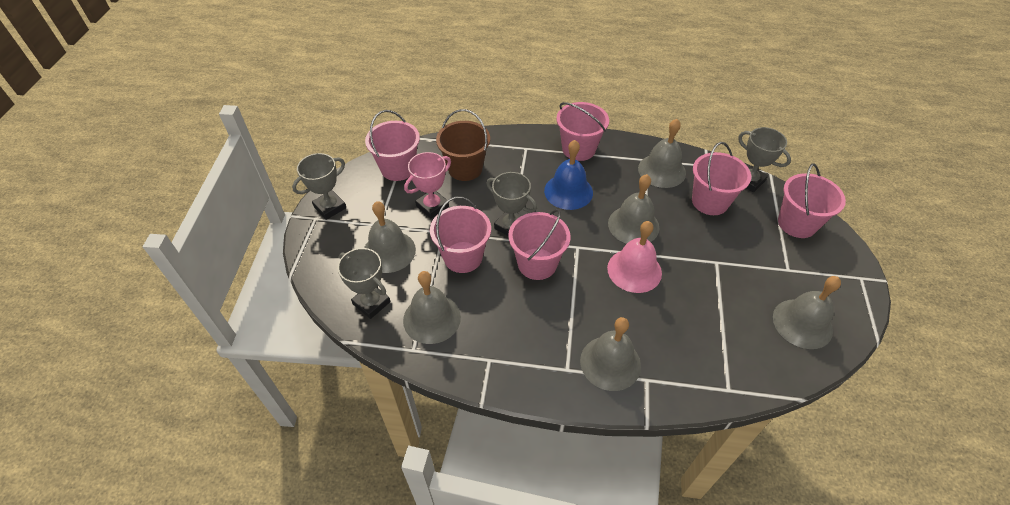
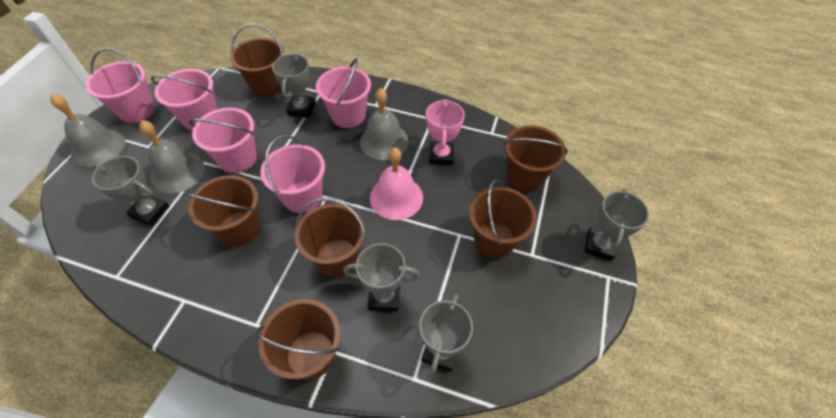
blue bell: [544,140,593,210] = 1 -> none = 0
brown bucket: [436,109,490,181] = 1 -> [185,175,261,247] [230,24,284,97] [256,299,341,380] [295,198,366,277] [469,179,537,258] [504,125,568,192] = 6
grey bell: [364,201,416,273] [403,271,461,344] [580,317,641,391] [608,174,660,244] [638,119,686,188] [773,276,841,349] = 6 -> [50,94,125,167] [139,120,205,194] [360,88,409,160] = 3
grey trophy: [292,153,346,220] [338,248,390,319] [487,172,537,236] [738,127,791,192] = 4 -> [92,156,169,226] [272,54,316,118] [343,243,420,311] [419,294,473,373] [584,189,649,261] = 5
pink bucket: [365,110,420,181] [430,197,491,273] [508,209,571,280] [556,102,609,161] [692,142,751,215] [778,164,846,238] = 6 -> [85,48,155,123] [151,69,217,131] [189,108,257,173] [260,135,325,213] [316,58,371,128] = 5

